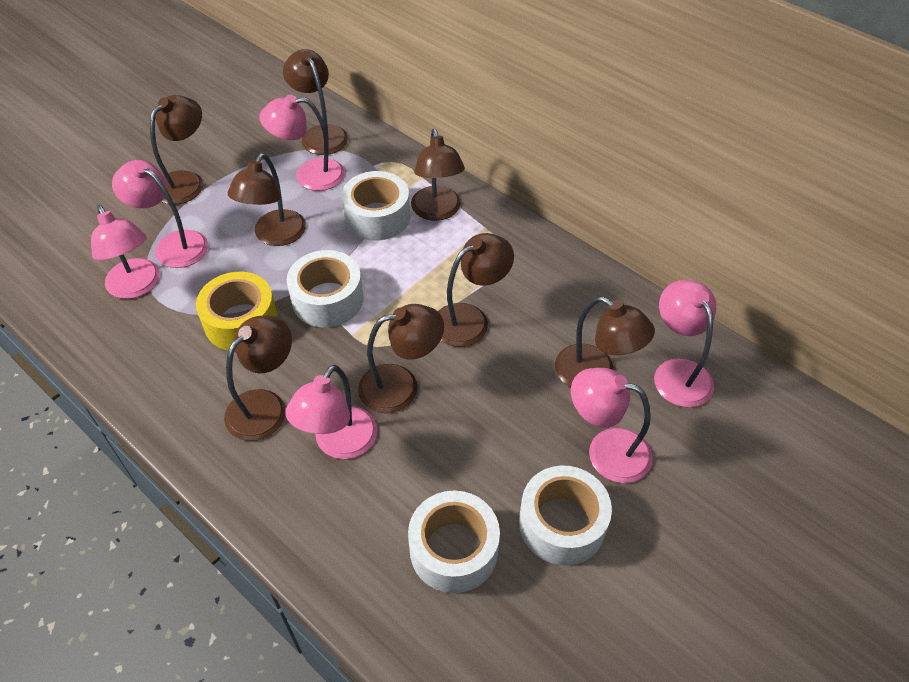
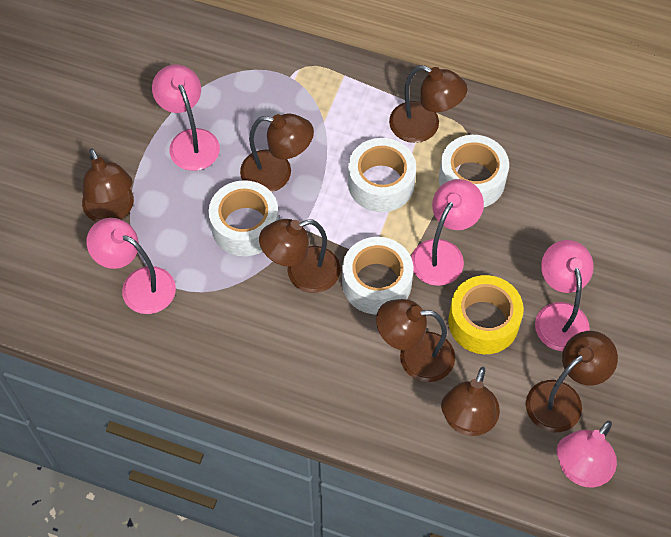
brown lamp: [150,95,203,204] [224,315,292,441] [227,153,306,246] [283,49,348,155] [358,304,444,413] [411,128,465,221] [438,233,514,347] [555,296,655,387] = 8 -> [82,148,134,222] [240,114,314,192] [259,219,340,293] [376,299,455,382] [389,65,468,143] [441,367,500,436] [526,331,618,432] = 7
pink lamp: [91,205,160,299] [112,160,208,268] [259,95,345,191] [285,365,377,459] [571,368,653,483] [654,280,716,407] = 6 -> [86,218,176,314] [152,65,220,171] [411,179,484,286] [535,240,594,351] [557,421,617,488] = 5

